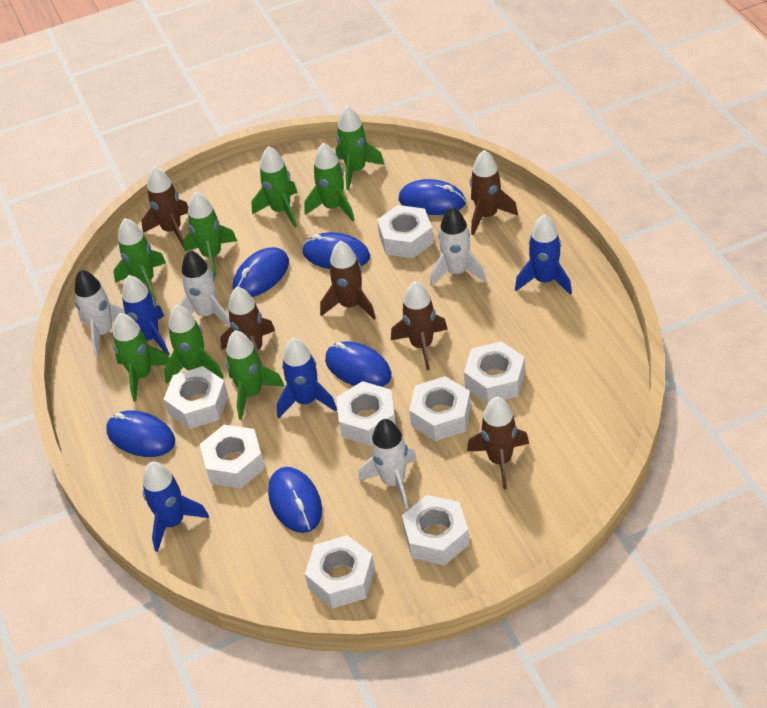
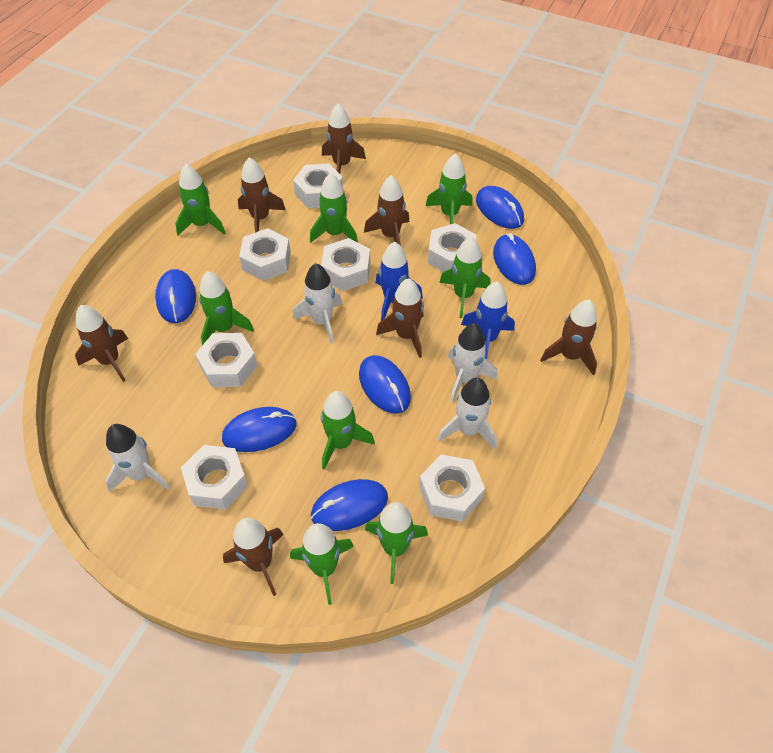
blue rocket: [122,275,169,355] [143,461,209,552] [277,338,337,418] [515,214,572,295] = 4 -> [376,242,423,321] [461,282,515,359] = 2
brown rocket: [141,166,188,248] [220,287,275,366] [320,241,376,320] [391,281,448,370] [467,397,529,489] [470,150,518,235] = 6 -> [75,305,128,382] [223,518,284,596] [238,157,286,233] [322,103,366,174] [364,175,409,246] [376,278,424,358] [540,299,597,375] = 7
white nut: [164,366,228,429] [200,425,265,488] [305,535,375,608] [336,381,396,446] [377,205,433,258] [402,495,469,565] [409,376,471,441] [464,341,525,404] = 8 -> [181,445,248,510] [195,333,257,387] [239,228,291,281] [293,163,343,208] [321,238,370,291] [419,454,485,522] [428,223,477,272] = 7

